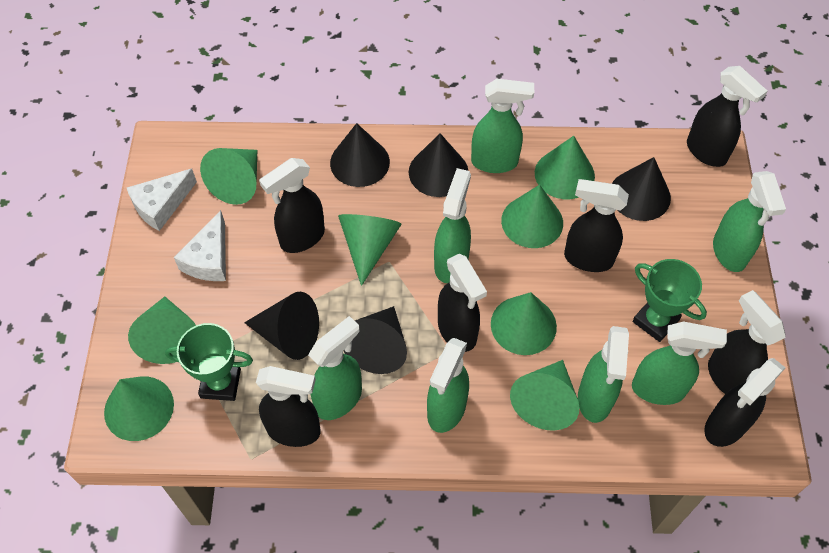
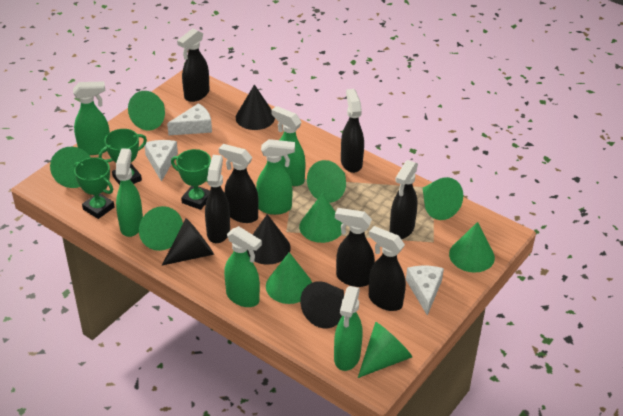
black cone: [244,292,319,360] [330,123,390,187] [343,306,407,374] [409,133,468,197] [612,157,671,221] = 5 -> [162,218,214,265] [236,84,275,130] [247,214,291,265] [300,281,344,328] = 4
green cone: [104,377,174,441] [128,297,196,364] [200,148,257,205] [338,214,402,286] [491,292,557,355] [501,185,563,248] [510,360,579,431] [535,136,595,199] = 8 -> [50,147,91,188] [128,91,165,130] [139,206,183,251] [266,252,312,304] [299,193,342,243] [307,160,346,203] [358,322,412,378] [423,177,463,220] [449,222,495,273] = 9
green spray bottle: [308,316,362,420] [427,338,469,433] [434,168,471,283] [471,79,534,173] [578,326,629,423] [632,321,727,405] [713,171,786,272] = 7 -> [73,81,110,155] [116,148,143,237] [224,226,262,307] [256,139,295,215] [271,106,305,186] [334,286,362,371] = 6
green trophy: [165,323,253,401] [633,259,707,342] = 2 -> [74,157,115,219] [99,129,147,185] [171,149,211,210] = 3
white cheese: [127,169,197,231] [174,210,226,281] = 2 -> [144,140,178,182] [167,103,212,136] [406,266,444,316] = 3

